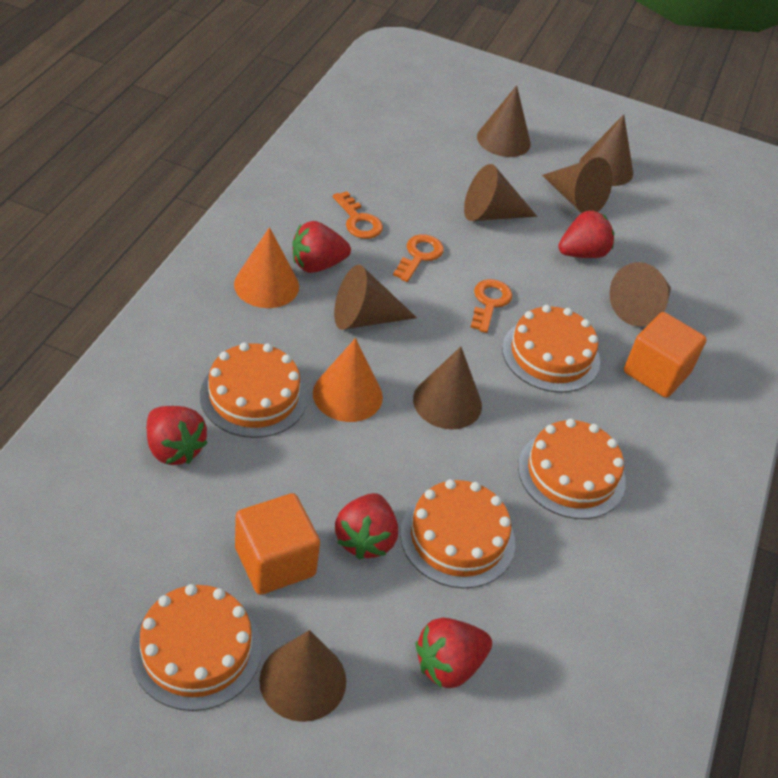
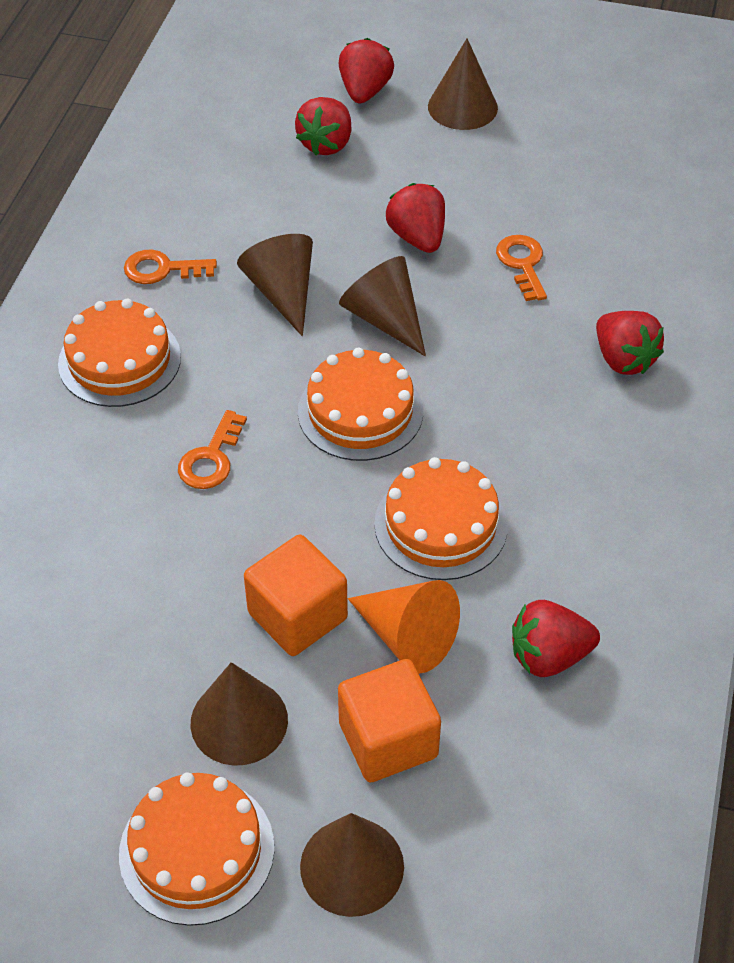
brown cone: [259,630,346,722] [334,265,417,330] [413,347,482,429] [464,164,537,221] [477,85,531,157] [542,157,612,213] [579,114,633,186] [609,262,671,326] = 8 -> [191,662,288,766] [237,234,313,336] [300,813,404,917] [339,256,426,357] [428,38,498,130] = 5
orange cake: [130,584,262,711] [200,342,308,438] [400,479,515,588] [502,305,600,393] [518,418,626,519] = 5 -> [58,299,181,407] [119,773,274,926] [298,348,423,461] [374,457,508,580] = 4
orange cone: [234,227,299,308] [313,338,383,422] = 2 -> [348,580,460,674] = 1

